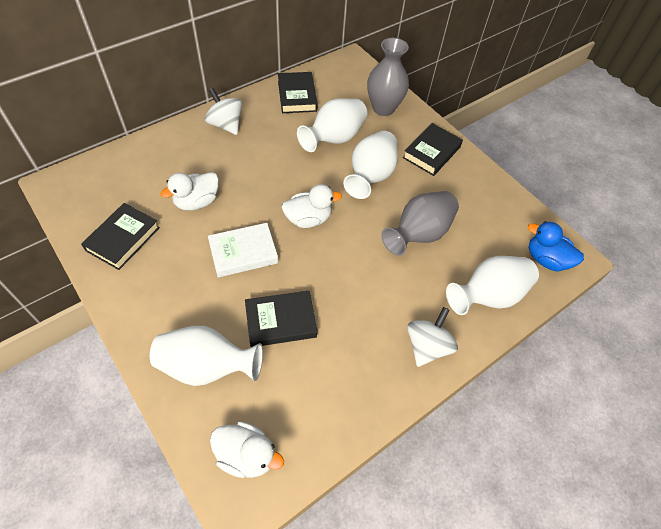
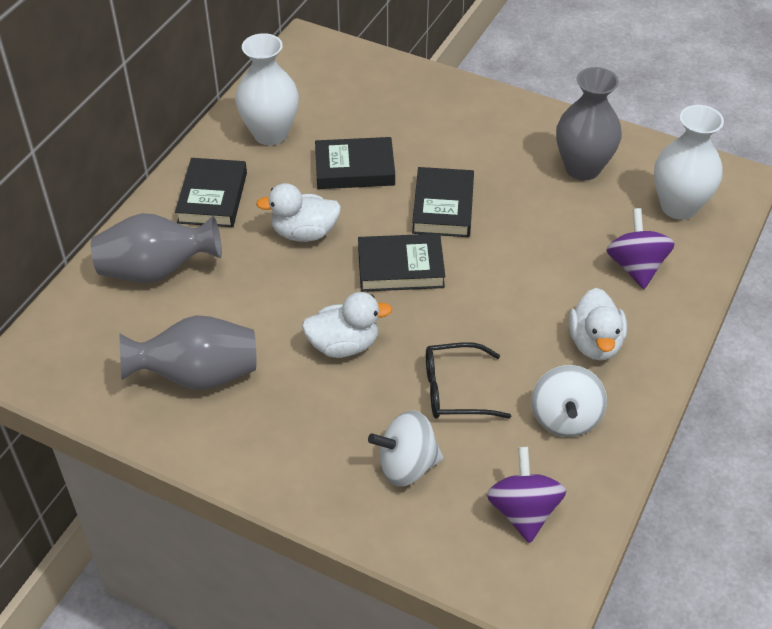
black glasses: none = 0 -> [426,342,511,419] = 1
blue duck: [528,221,584,272] = 1 -> none = 0
grey vase: [367,38,409,116] [381,191,459,256] = 2 -> [91,213,222,283] [120,315,256,390] [556,67,622,180] = 3
purple spinning top: none = 0 -> [487,447,566,543] [606,208,675,289] = 2
white book: [208,223,278,277] = 1 -> none = 0
white vase: [150,326,263,386] [297,98,367,152] [343,131,398,199] [446,256,539,315] = 4 -> [235,33,299,145] [654,105,724,220] = 2

